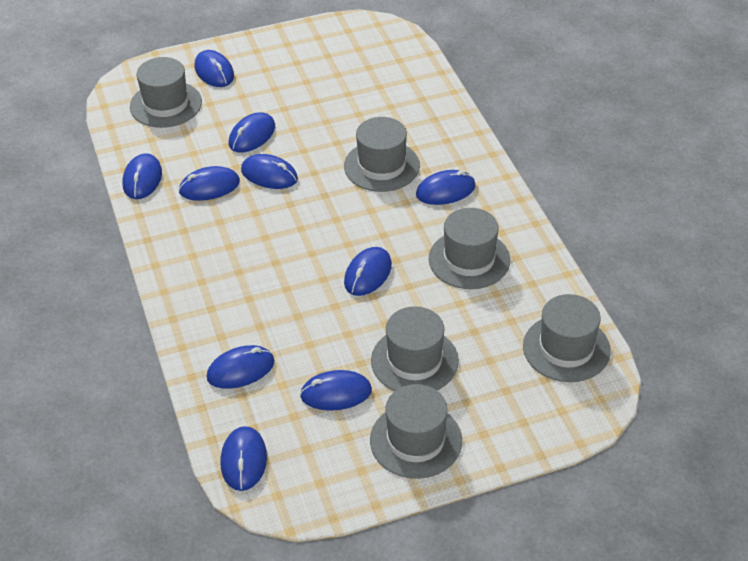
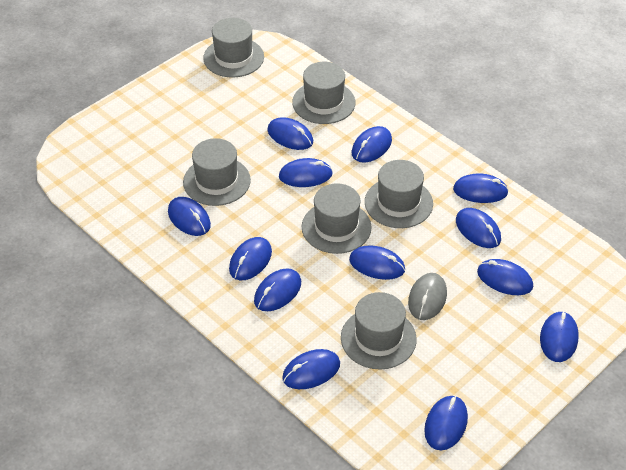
blue mouse: [122,153,162,199] [178,166,240,201] [195,50,234,87] [207,345,275,389] [221,426,267,491] [229,113,275,152] [241,154,298,189] [300,370,372,411] [344,247,392,296] [416,170,476,205] = 10 -> [168,197,211,236] [229,237,272,280] [254,268,301,311] [267,117,313,150] [279,158,333,187] [282,349,340,389] [349,246,405,280] [351,126,392,163] [424,396,468,450] [453,173,509,203] [456,208,501,248] [477,259,533,295] [540,311,579,362] = 13
grey mouse: none = 0 -> [408,273,447,320] = 1

